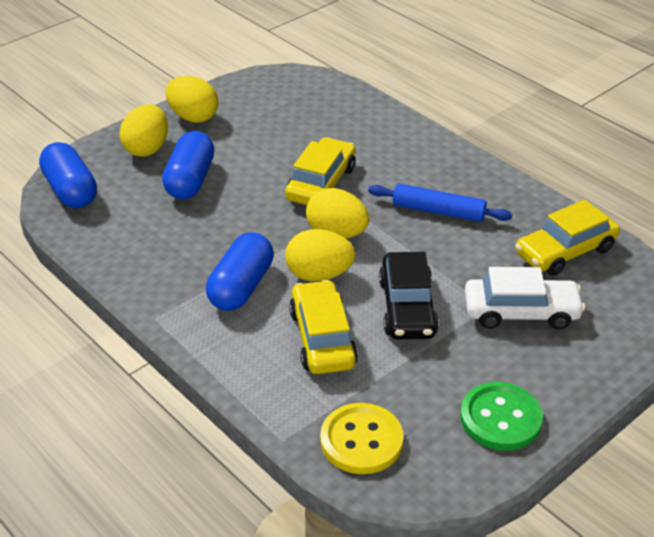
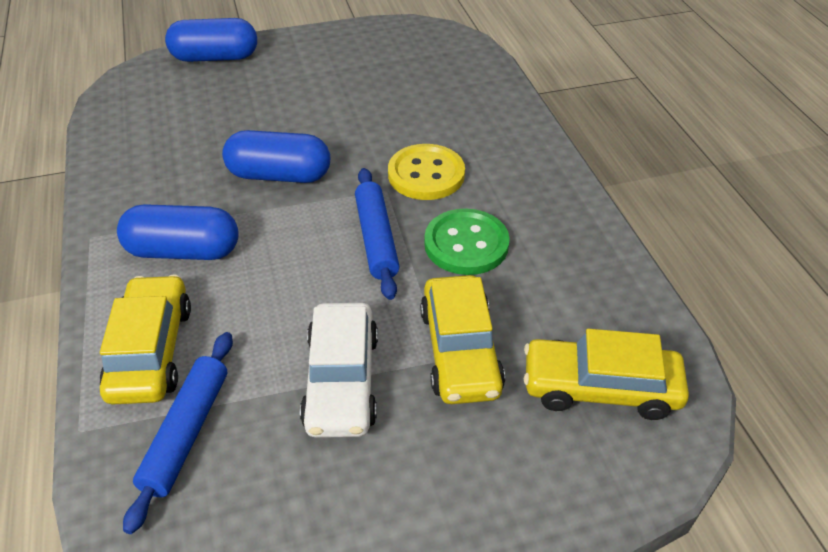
black car: [379,252,439,339] = 1 -> none = 0
blue rolling pin: [368,184,512,222] = 1 -> [123,332,233,534] [355,168,400,300] = 2
yellow egg: [119,104,168,157] [165,76,218,123] [285,229,355,281] [306,188,369,239] = 4 -> none = 0

